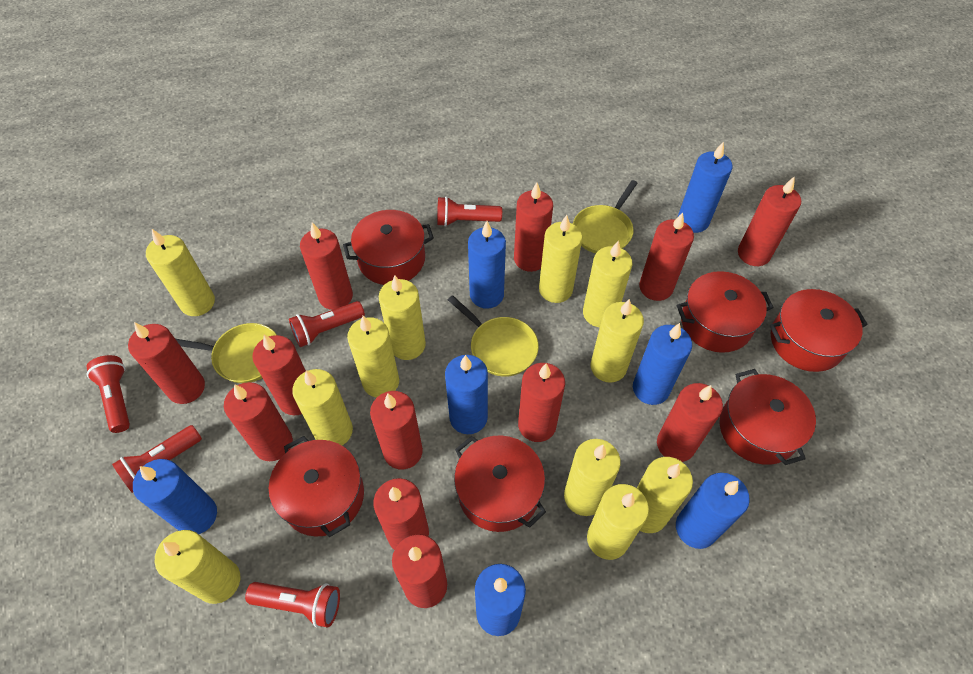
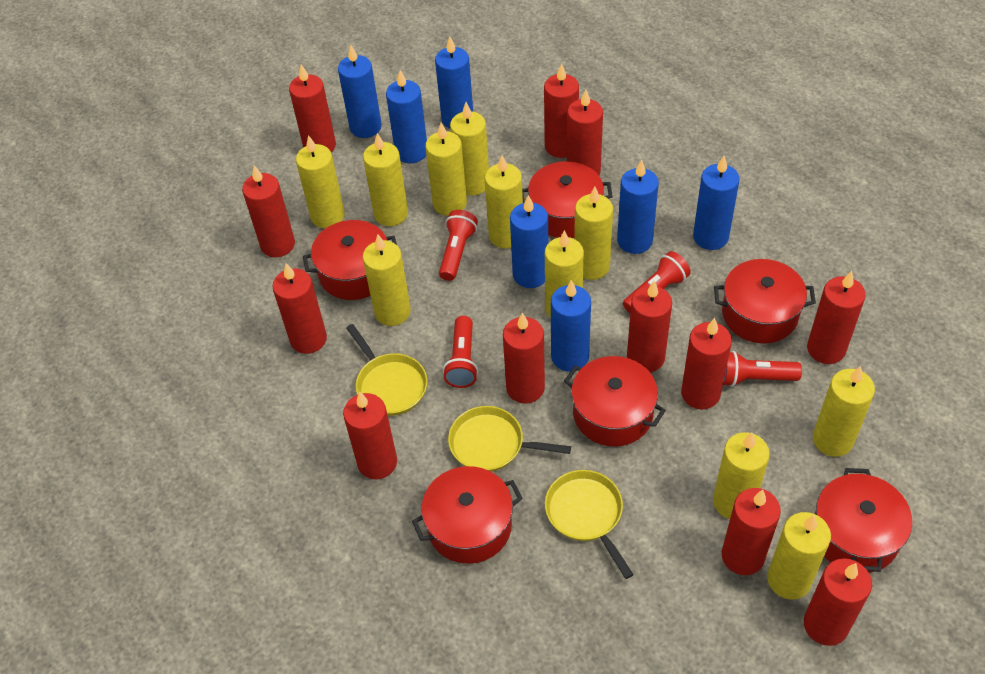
red flashlight: [86,355,130,433] [112,425,202,493] [245,582,340,627] [289,301,365,347] [437,196,502,227] = 5 -> [439,210,478,281] [443,316,478,388] [623,251,691,313] [723,351,802,387] = 4

